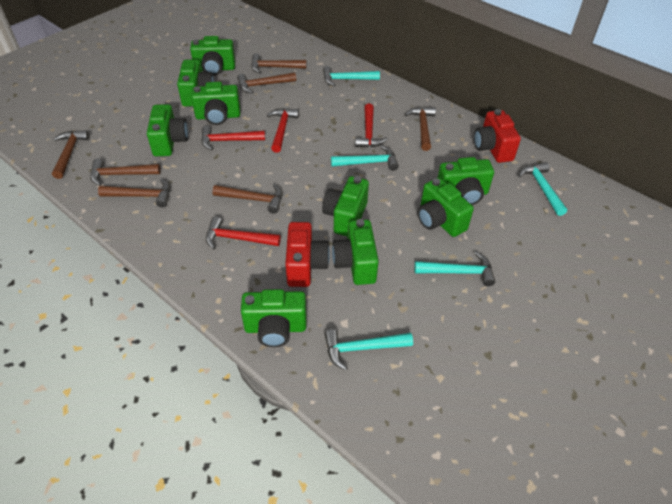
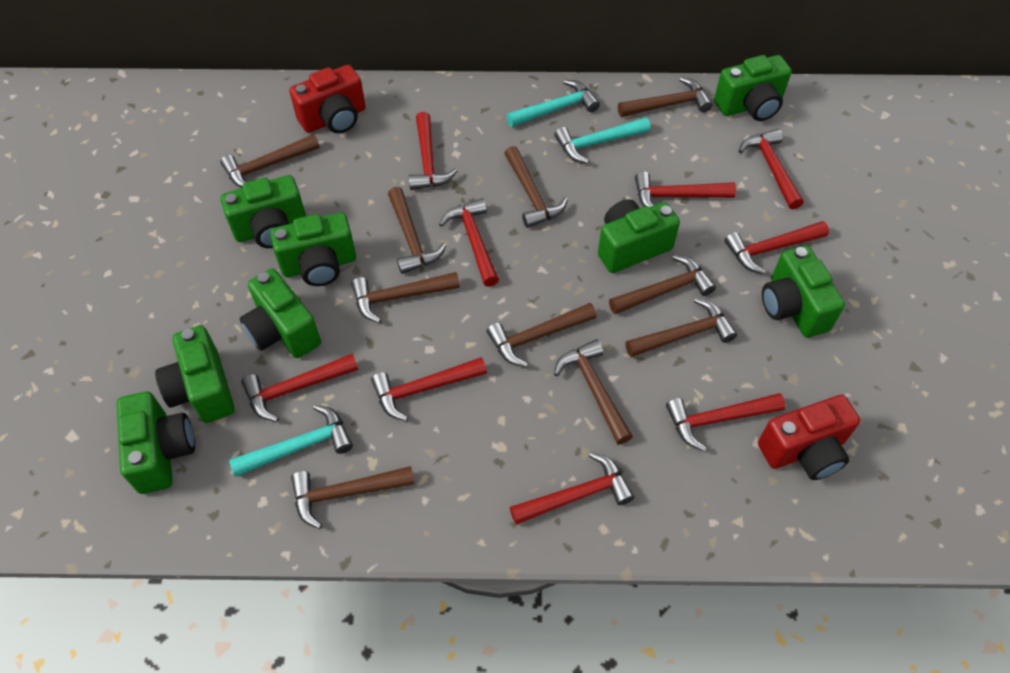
brown hammer: [52,130,90,179] [90,159,161,186] [98,178,170,207] [212,184,283,214] [237,72,296,94] [251,53,306,73] [405,107,436,151] = 7 -> [220,134,320,188] [291,466,414,529] [351,272,460,323] [388,187,446,274] [487,303,597,367] [504,146,568,228] [554,339,633,444] [609,255,716,315] [618,77,713,117] [625,298,737,357] = 10
green camera: [147,104,188,156] [177,59,214,106] [190,36,235,76] [191,82,240,125] [241,289,306,347] [322,176,369,237] [332,219,379,285] [417,178,474,237] [438,157,494,205] = 9 -> [117,391,195,494] [155,325,235,423] [220,175,306,248] [240,268,321,358] [270,212,356,286] [598,199,680,273] [714,55,792,121] [762,245,845,337] = 8
red hammer: [201,126,265,150] [206,217,281,249] [267,108,299,153] [355,104,388,147] = 4 -> [241,354,358,422] [371,357,487,421] [409,112,457,190] [439,198,499,287] [510,452,634,524] [635,171,736,207] [666,393,786,451] [724,221,829,274] [739,129,804,209] = 9
turquoise hammer: [323,66,380,86] [324,329,413,370] [331,145,399,171] [414,252,495,286] [518,162,567,216] = 5 -> [229,405,353,477] [506,80,600,127] [554,117,650,164] = 3

